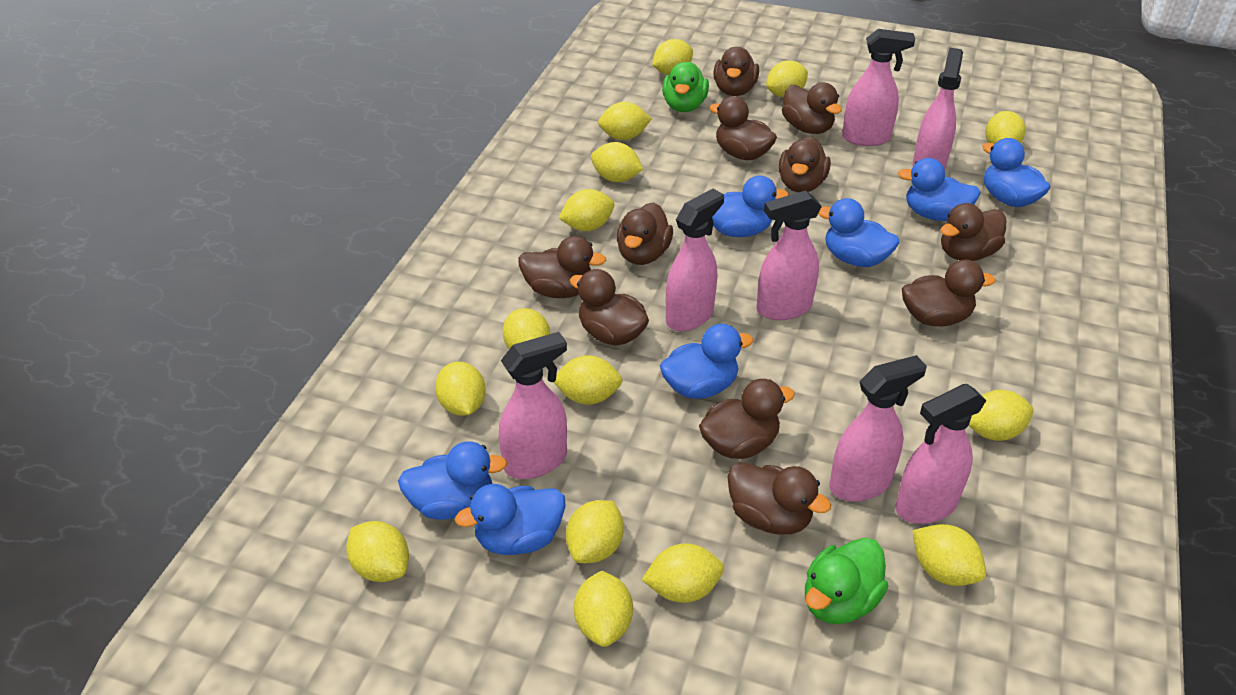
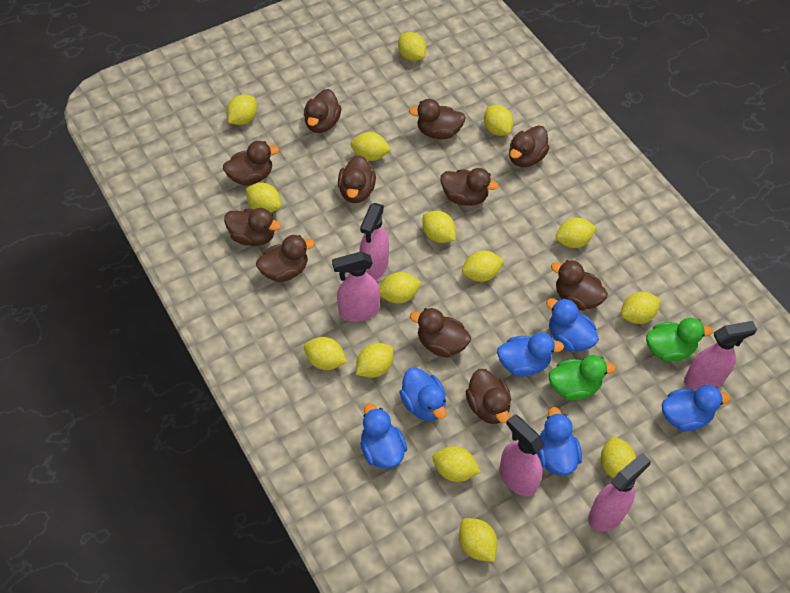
blue duck: [398,441,507,520] [455,484,566,555] [660,324,753,399] [712,175,789,237] [818,198,899,267] [898,158,981,221] [982,138,1051,207] = 7 -> [360,403,407,469] [399,367,447,421] [497,332,564,376] [537,407,582,475] [546,298,599,352] [662,385,731,431] = 6
pink spray bottle: [499,332,567,479] [666,189,724,331] [756,190,822,320] [829,355,927,501] [842,29,915,146] [895,384,987,524] [913,47,963,170] = 7 -> [332,252,380,322] [359,203,389,280] [499,414,544,497] [588,453,651,532] [684,321,757,391] = 5

